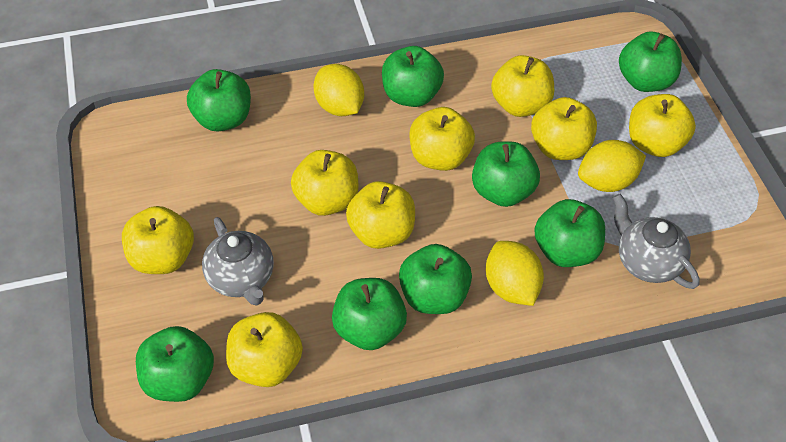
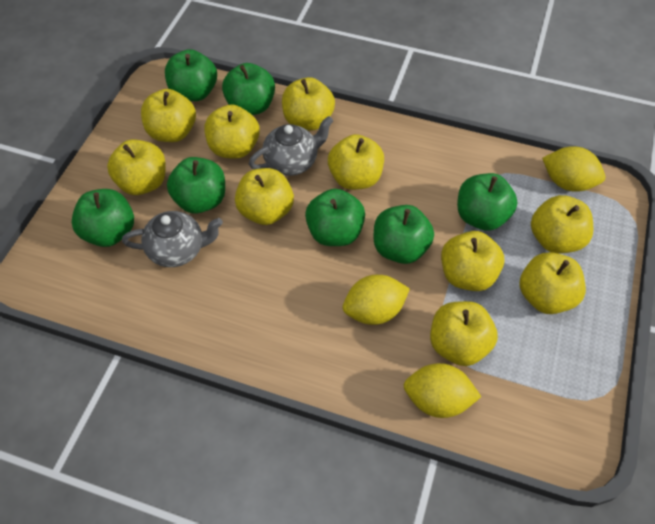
green apple: [136,326,214,402] [187,69,251,131] [332,278,407,350] [382,46,444,107] [399,244,472,314] [472,141,540,207] [534,199,605,267] [619,31,682,92] = 8 -> [71,189,134,247] [165,49,217,101] [167,157,225,214] [222,63,275,115] [305,189,365,246] [374,205,434,264] [457,173,518,231] = 7
yellow apple: [122,206,194,274] [226,312,303,387] [291,150,358,216] [346,181,415,249] [409,107,475,171] [491,55,554,117] [531,97,597,160] [629,94,696,157] = 8 -> [107,139,166,195] [141,89,196,142] [204,104,260,159] [235,168,294,225] [282,77,335,131] [328,134,384,190] [430,301,498,366] [441,231,504,291] [519,252,586,314] [531,195,593,254] = 10

